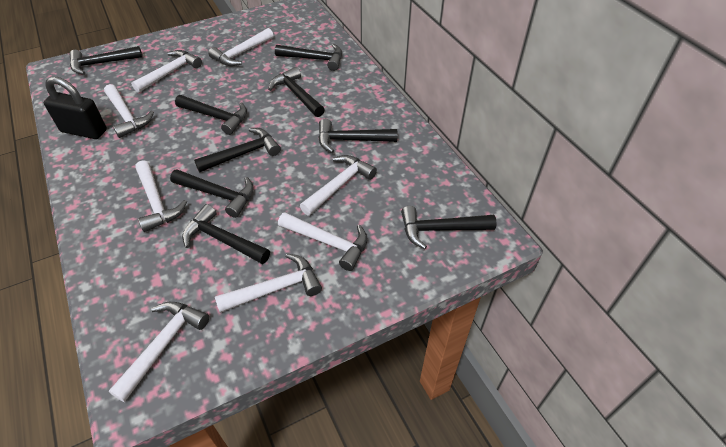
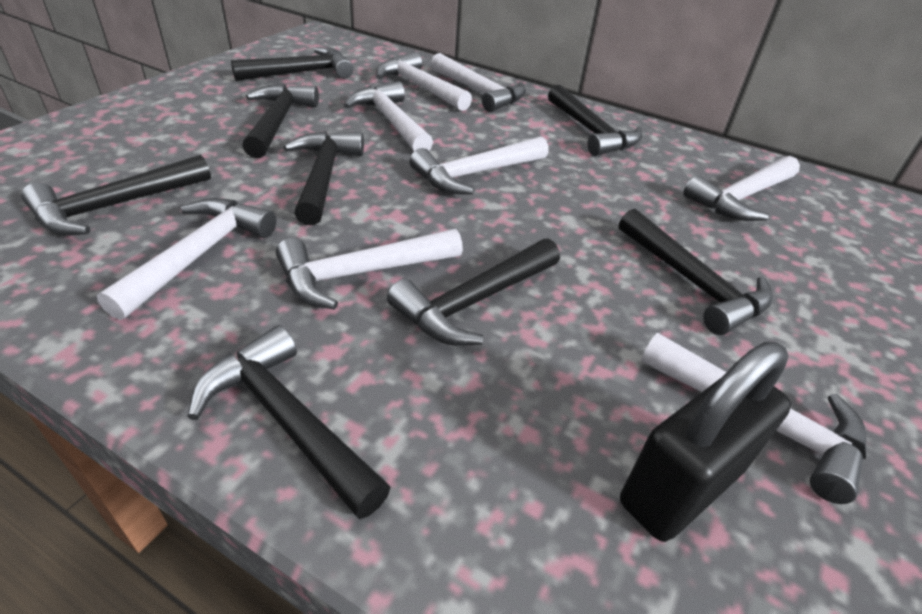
black hammer: [69,46,143,75] [170,169,254,218] [175,95,247,135] [182,204,270,264] [194,128,281,172] [268,67,325,117] [275,44,342,71] [318,119,397,153] [401,206,496,249] = 9 -> [21,155,211,236] [187,325,391,519] [231,48,354,81] [242,84,319,158] [283,131,364,225] [387,238,560,346] [548,85,642,156] [619,209,773,335] = 8

